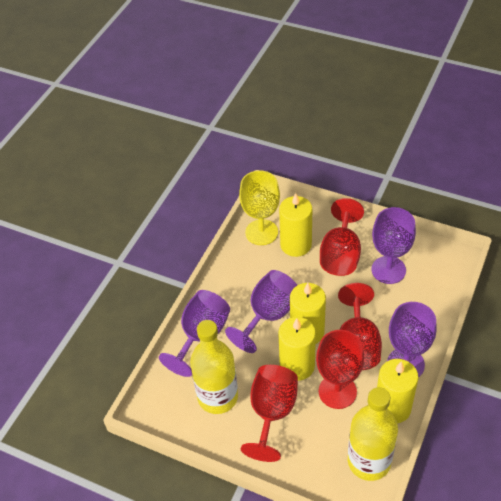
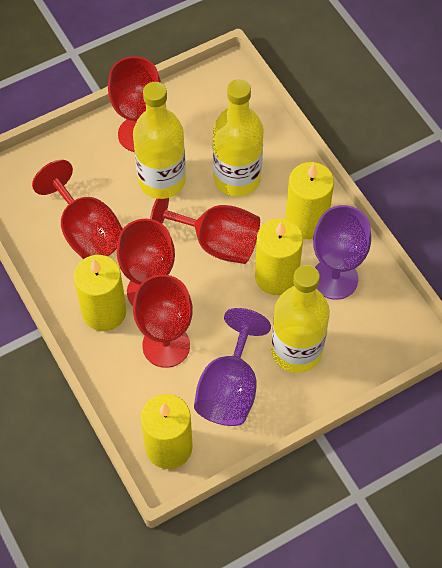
purple goblet: [159,290,230,377] [225,270,297,353] [371,207,416,284] [387,302,437,377] = 4 -> [194,308,271,426] [313,205,371,300] = 2
red goblet: [241,365,298,462] [316,330,364,409] [320,198,364,276] [338,283,382,370] = 4 -> [32,160,123,259] [108,56,161,152] [117,219,175,306] [133,275,193,368] [150,190,260,264] = 5
yellow bottle: [190,320,238,414] [348,387,398,481] = 2 -> [133,82,186,198] [213,79,264,197] [271,265,330,373] = 3
yellow goblet: [239,170,280,245] = 1 -> none = 0

